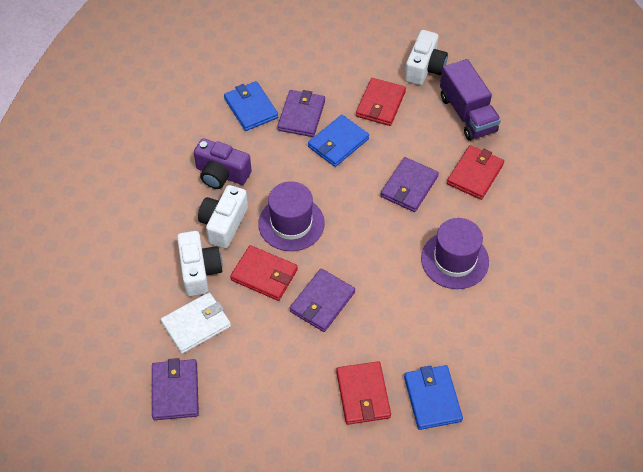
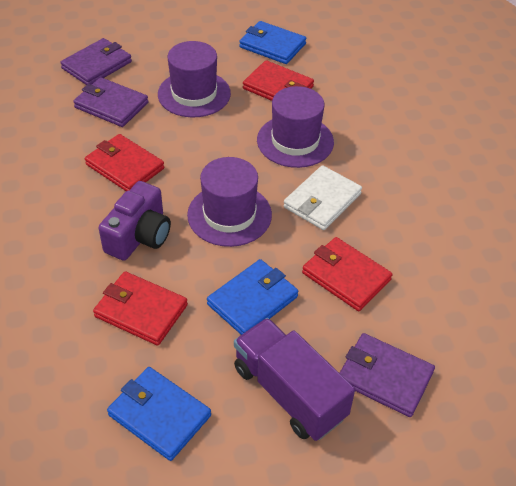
purple hat: [258,181,325,251] [421,218,489,289] = 2 -> [158,41,231,117] [187,157,272,247] [257,86,334,168] = 3
purple wallet: [152,358,199,420] [277,90,325,137] [290,269,355,332] [380,157,439,212] = 4 -> [60,38,132,85] [73,77,148,127] [340,333,435,417] = 3
white camera: [177,231,223,296] [198,185,248,248] [405,30,448,85] = 3 -> none = 0

